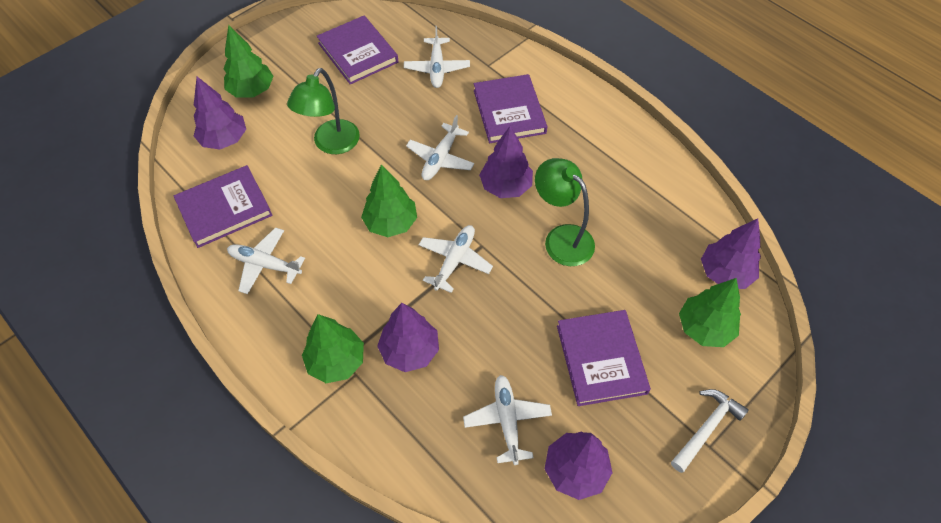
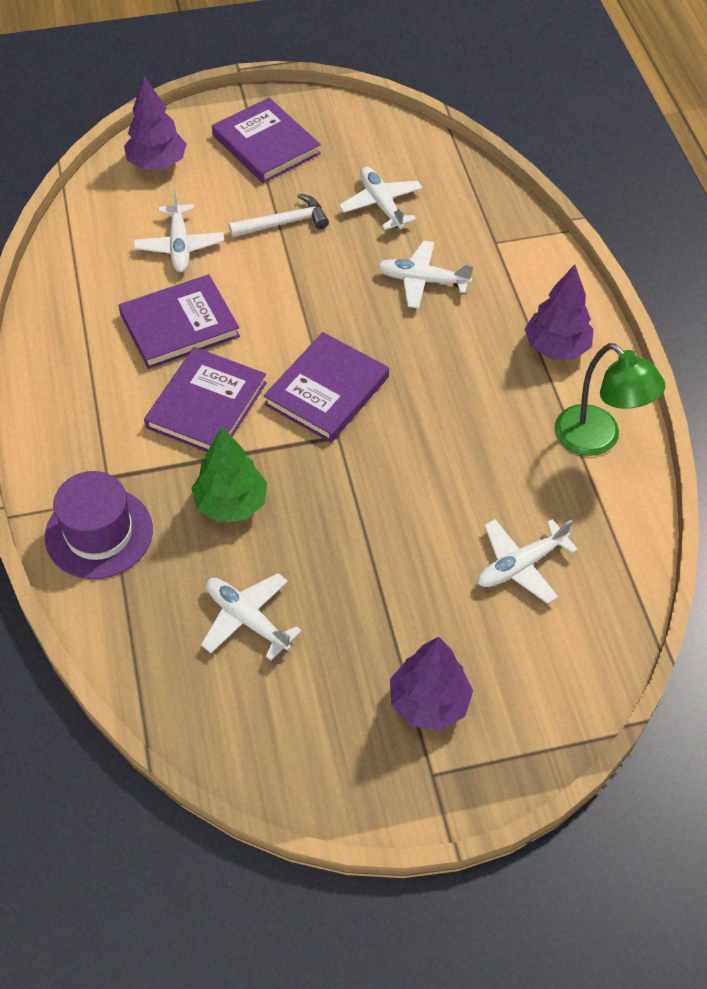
green lamp: [287,68,360,154] [535,158,595,266] = 2 -> [555,343,666,456] = 1
green tree: [223,25,274,98] [302,314,364,383] [361,164,417,237] [679,278,741,347] = 4 -> [191,427,267,522] = 1
purple hat: none = 0 -> [45,471,153,579] = 1
purple tree: [194,77,246,150] [377,303,439,372] [479,126,533,198] [545,432,612,500] [701,219,761,289] = 5 -> [124,76,186,170] [390,637,473,731] [525,265,594,359] = 3

